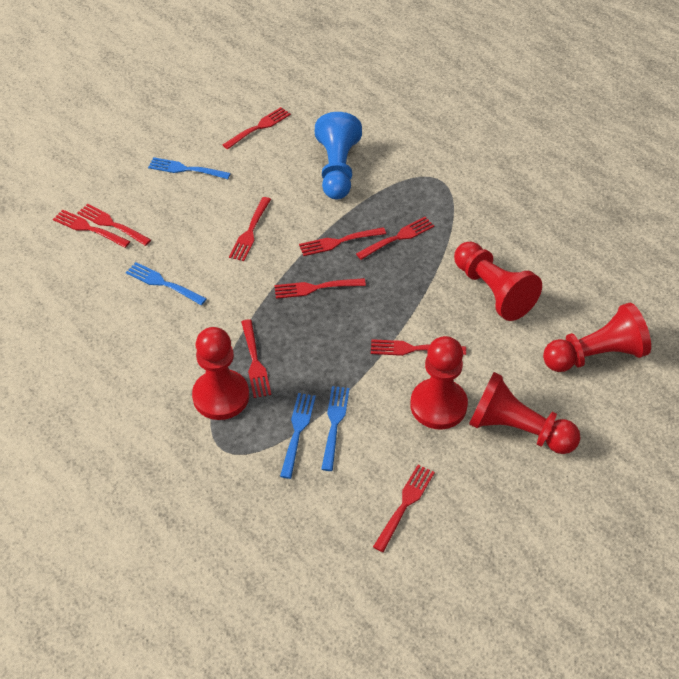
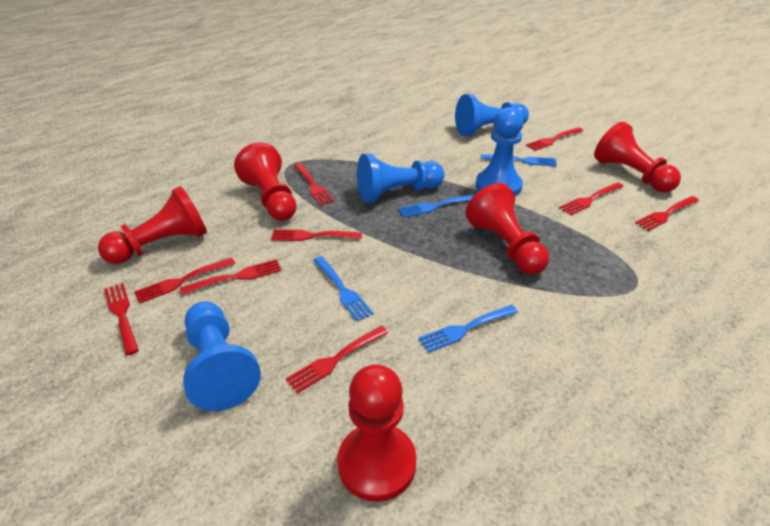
blue pawn: [315,112,362,199] = 1 -> [183,301,261,411] [357,153,445,203] [455,94,529,136] [476,107,524,196] = 4
red fork: [53,209,131,248] [77,204,151,246] [223,107,291,149] [229,197,271,261] [241,319,271,398] [274,278,366,299] [299,227,386,256] [356,217,434,260] [371,339,466,356] [373,465,435,552] = 10 -> [104,283,139,356] [134,257,235,304] [180,259,282,295] [271,229,362,241] [285,326,388,394] [294,163,334,206] [526,127,583,151] [559,182,624,215] [635,196,699,231] = 9

